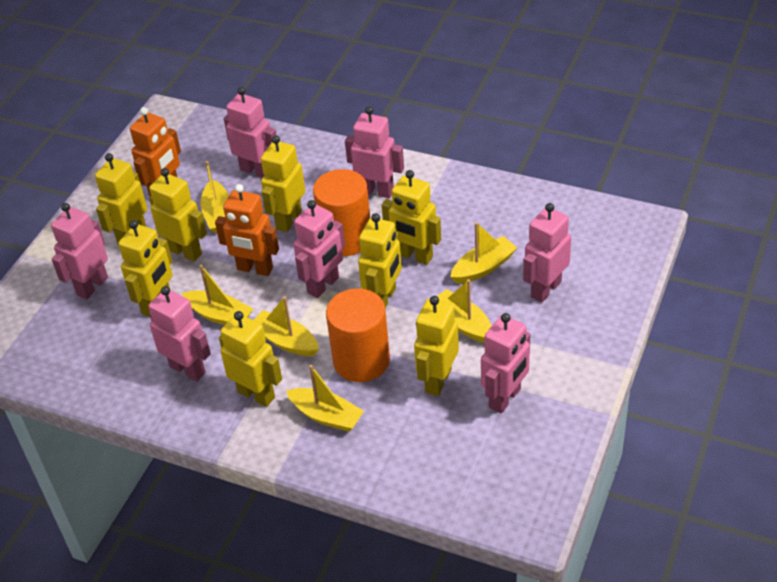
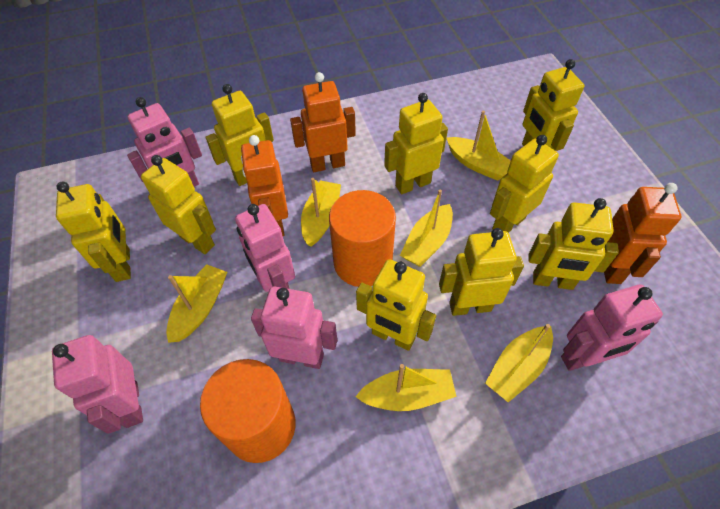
orange robot: [130,107,181,196] [215,184,279,276] = 2 -> [241,135,288,236] [290,72,356,172] [604,183,681,284] = 3
pink robot: [51,203,108,300] [148,286,211,381] [224,87,277,178] [293,200,345,298] [345,106,404,198] [481,313,530,414] [523,203,571,302] = 7 -> [52,335,143,434] [127,97,202,187] [235,204,295,292] [251,286,337,369] [561,285,663,371] = 5
yellow robot: [95,153,147,246] [118,220,173,317] [149,168,207,262] [219,311,282,407] [261,135,305,232] [358,213,402,308] [382,170,441,265] [414,296,459,396] = 8 -> [56,182,131,282] [141,155,216,254] [206,84,274,186] [356,259,436,351] [384,93,448,194] [439,228,524,316] [490,135,559,233] [522,59,584,151] [529,198,619,290] = 9

